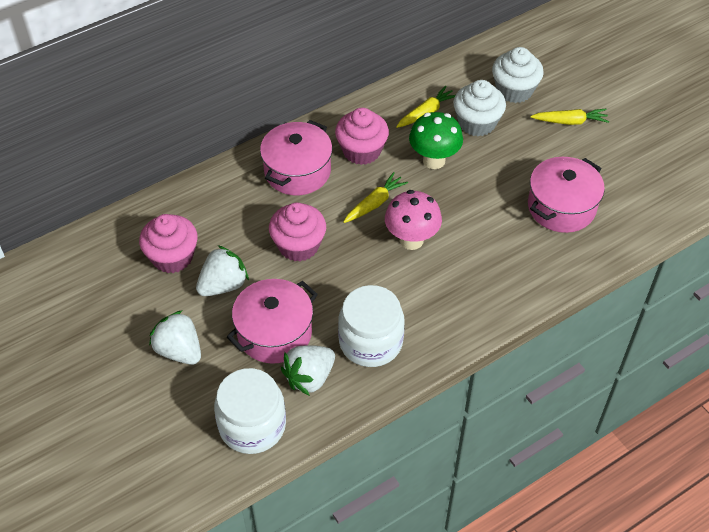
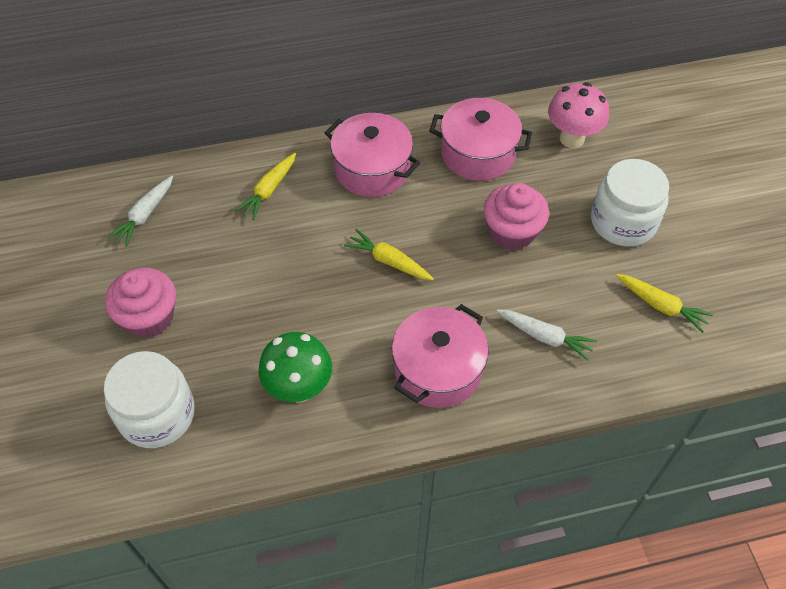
pink cupcake: [139,214,198,273] [269,203,326,262] [335,108,389,165] = 3 -> [105,268,176,338] [484,183,549,250] = 2
white carrot: none = 0 -> [107,176,173,247] [496,310,597,361] = 2
white cupcake: [453,80,506,136] [492,47,544,103] = 2 -> none = 0
white strawberry: [149,310,201,365] [196,245,249,296] [281,345,335,396] = 3 -> none = 0

